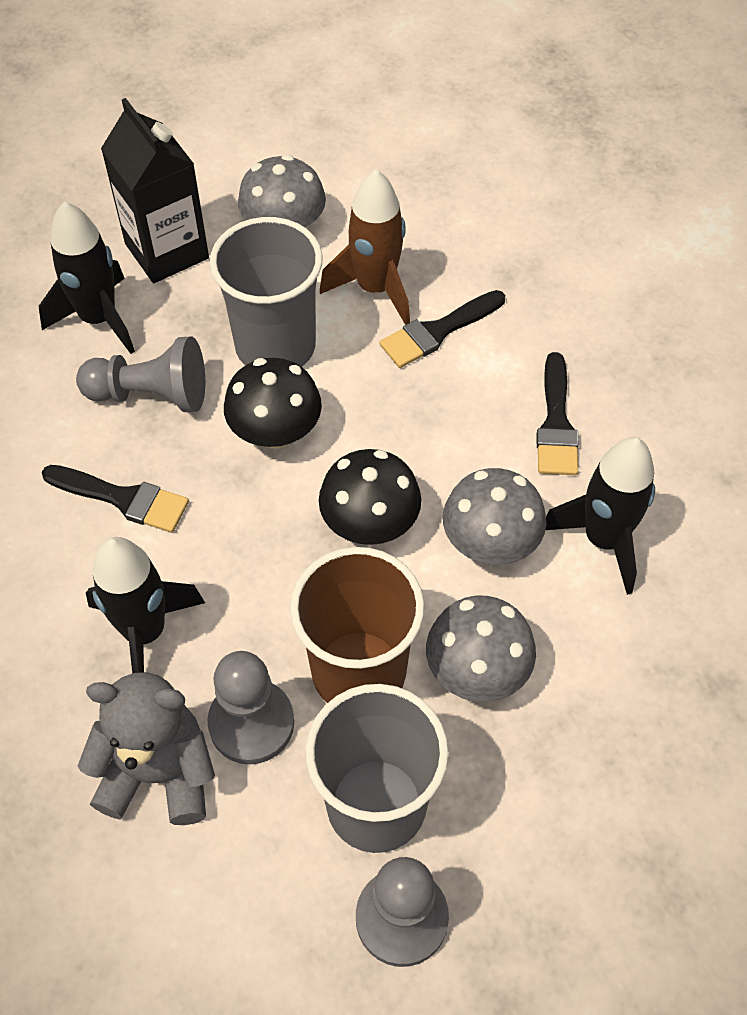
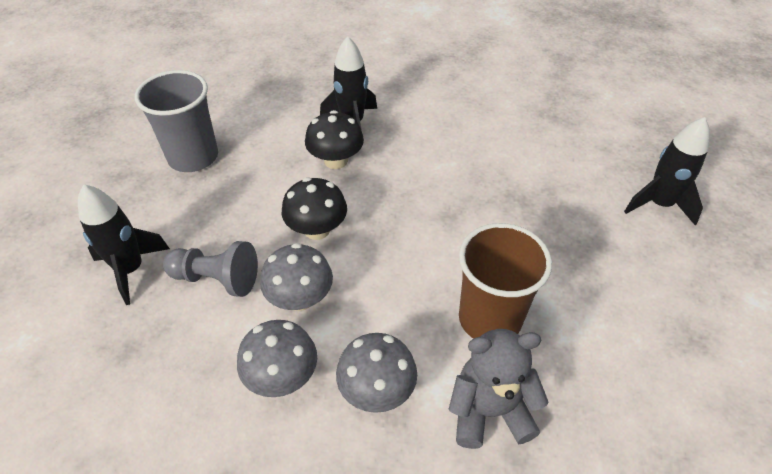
black brush: [42,465,189,533] [380,290,505,368] [536,352,579,475] = 3 -> none = 0
black carton: [101,98,209,283] = 1 -> none = 0
brown rocket: [320,170,410,325] = 1 -> none = 0
grey cup: [210,217,323,367] [305,684,449,853] = 2 -> [135,70,218,172] = 1
grey pawn: [76,337,205,412] [207,651,294,765] [356,857,449,967] = 3 -> [163,241,258,297] = 1

